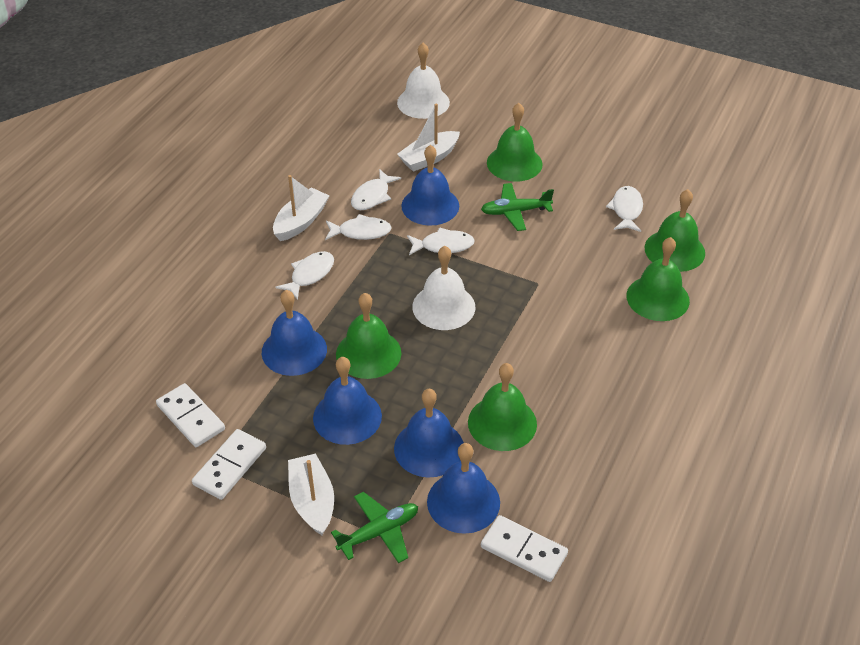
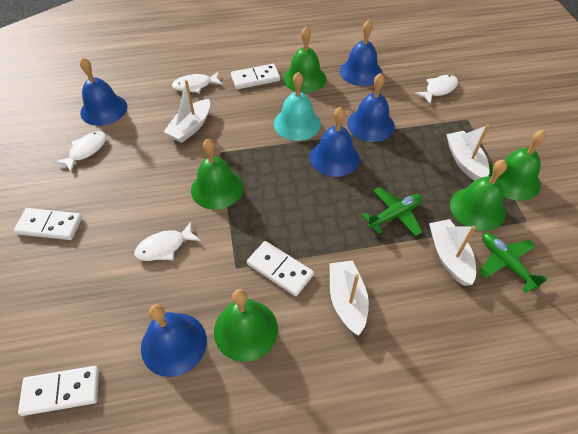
turquoise bell: none = 0 -> [274,72,321,141] = 1
white bell: [397,43,450,119] [412,246,475,330] = 2 -> none = 0
white boat: [273,175,330,241] [288,454,334,535] [397,104,460,172] = 3 -> [164,80,210,143] [330,260,369,336] [429,219,476,286] [446,125,490,181] = 4
white domino: [156,383,225,447] [192,429,266,500] [481,515,568,582] = 3 -> [14,208,82,240] [18,366,99,416] [231,64,280,89] [247,241,314,296] = 4
white fish: [276,251,334,300] [325,214,392,240] [351,169,401,210] [407,227,475,255] [606,186,643,232] = 5 -> [55,131,106,172] [134,221,201,261] [172,71,223,93] [415,75,458,104] = 4

